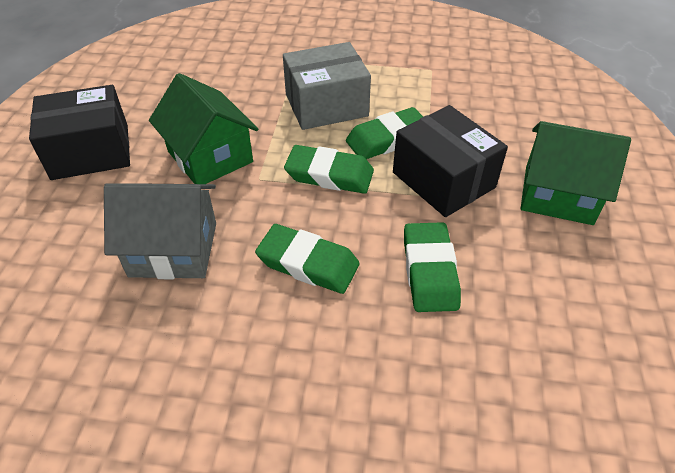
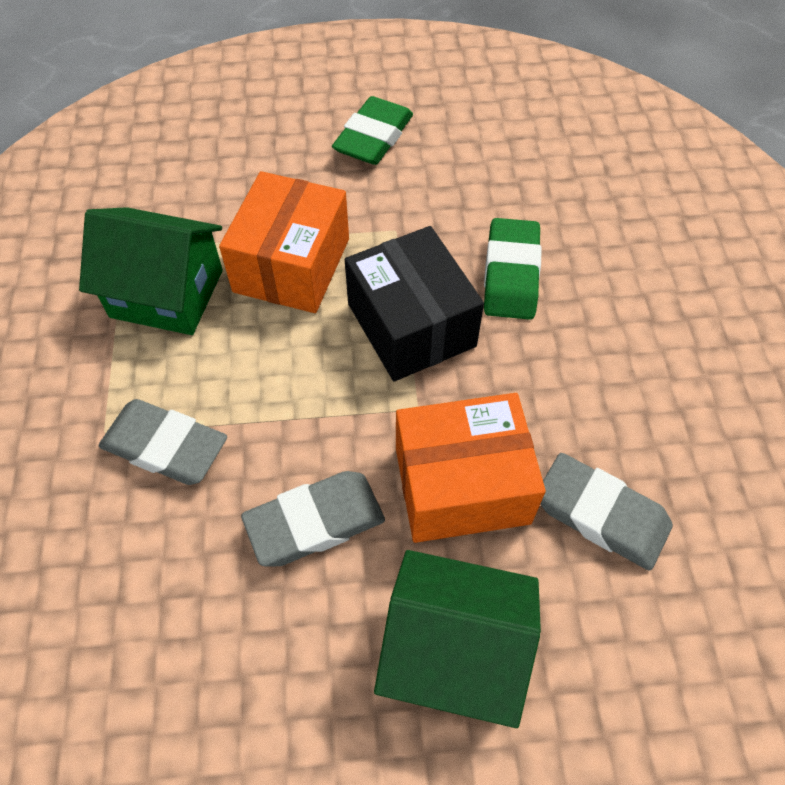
black box: [29,85,130,180] [393,105,508,217] = 2 -> [345,226,484,381] = 1
green eraser: [255,224,360,294] [284,145,374,194] [346,107,423,159] [404,222,461,312] = 4 -> [332,96,413,165] [484,218,542,320] = 2
grey box: [283,42,371,130] = 1 -> none = 0
grey eraser: none = 0 -> [98,399,227,485] [241,471,385,566] [541,453,673,571] = 3
grey house: [104,183,216,279] = 1 -> none = 0
orange box: none = 0 -> [219,171,349,313] [396,393,546,543] = 2

